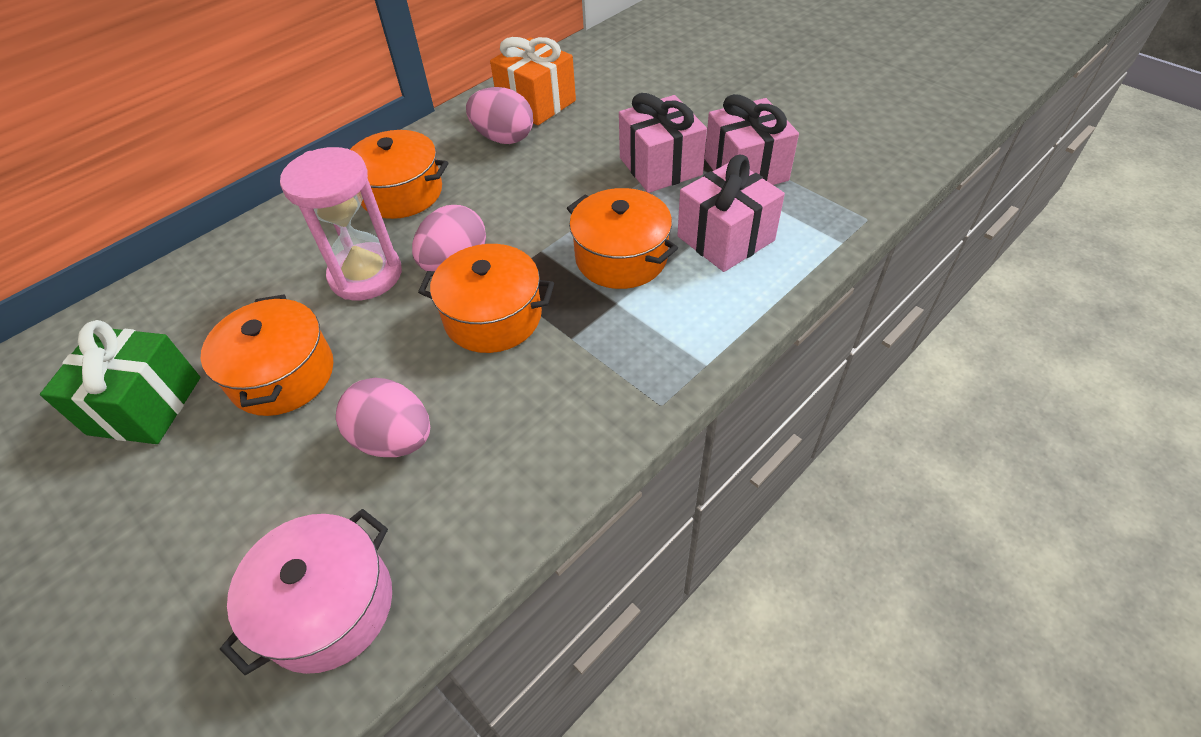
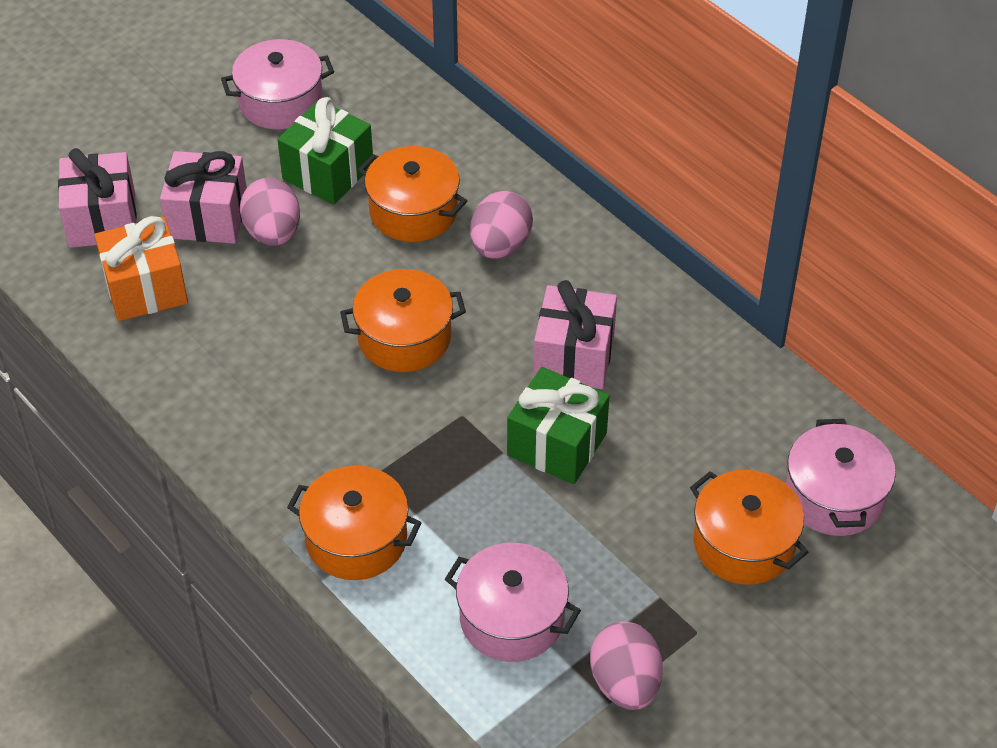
green gift: [40,320,201,444] = 1 -> [277,97,373,205] [507,367,610,484] = 2
pink hourglass: [280,147,402,300] = 1 -> none = 0
pink pot: [220,509,392,675] = 1 -> [221,39,334,129] [445,543,581,662] [786,419,896,536] = 3

